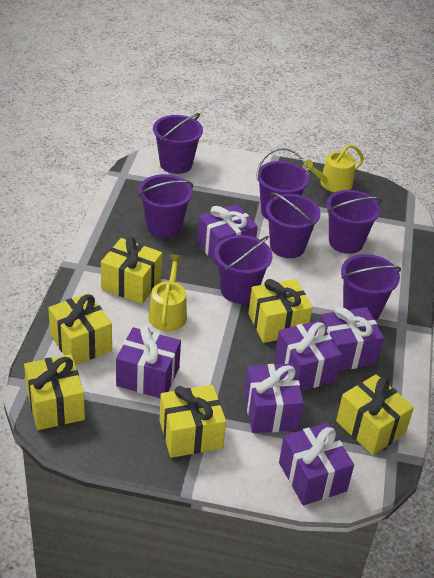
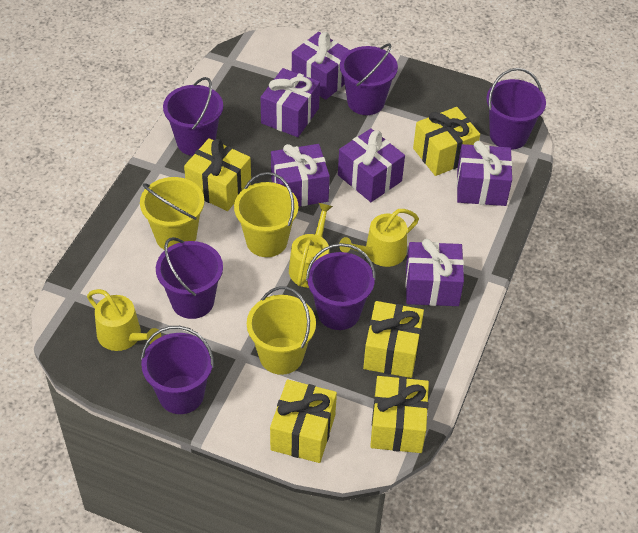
purple bucket: [138,174,193,238] [153,113,203,174] [214,235,272,303] [256,148,309,220] [266,192,321,258] [326,190,382,254] [341,254,401,321] = 7 -> [141,326,214,414] [156,237,223,319] [163,77,223,156] [306,243,376,330] [340,43,398,115] [487,68,546,150] = 6
yellow bucket: none = 0 -> [140,177,204,250] [234,172,299,257] [247,286,316,375] = 3
yellow gift: [24,354,85,430] [48,293,112,365] [101,237,162,304] [159,385,226,458] [248,279,312,343] [336,374,414,455] = 6 -> [184,138,251,211] [270,380,337,463] [363,301,424,378] [370,376,429,453] [413,107,480,176] = 5
yellow watering can: [148,254,187,331] [303,144,364,192] = 2 -> [87,289,161,351] [289,203,333,288] [339,209,419,267] = 3

